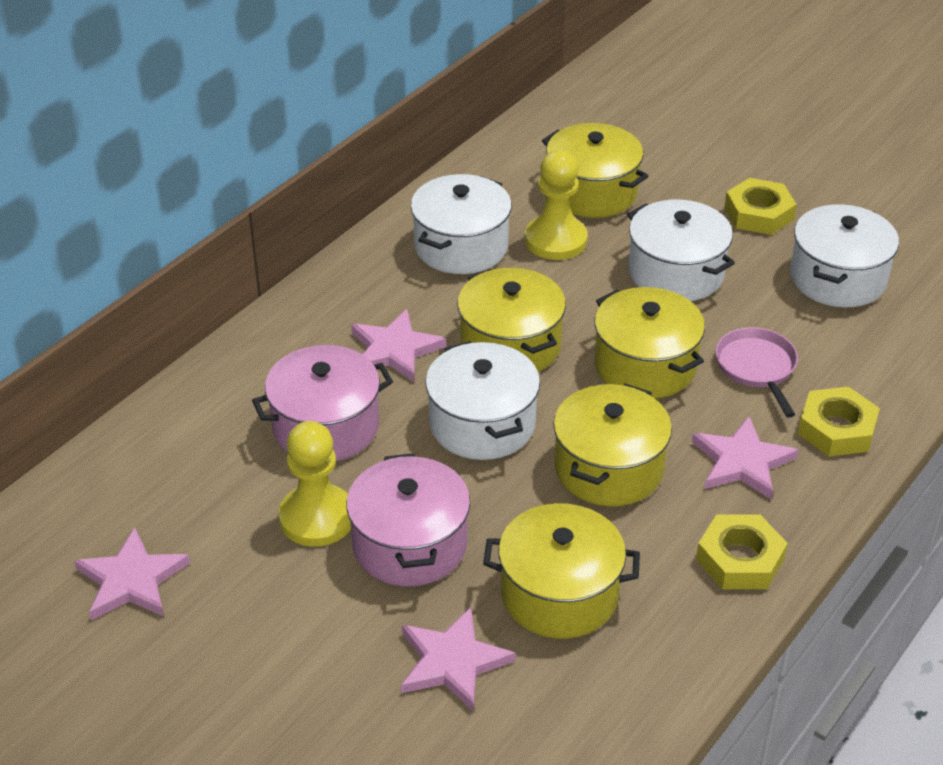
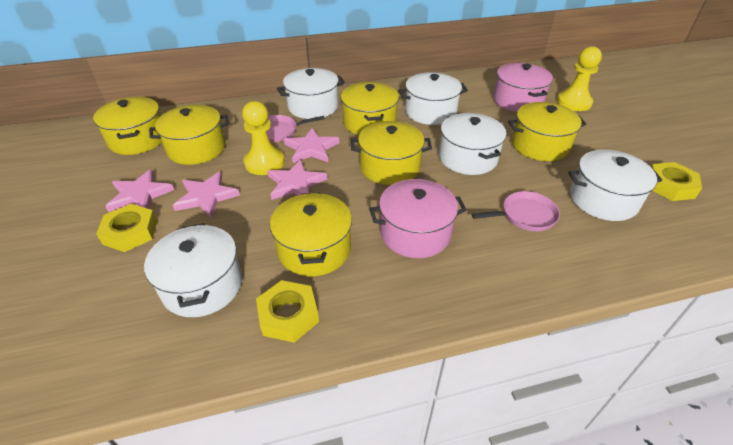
pink pan: [715,327,798,417] = 1 -> [266,115,325,142] [472,191,560,231] = 2
white pot: [411,174,512,274] [425,341,540,460] [627,199,735,301] [790,204,899,307] = 4 -> [144,223,242,317] [277,68,345,119] [398,72,468,125] [439,113,506,175] [568,150,662,221] = 5
yellow pot: [457,268,566,372] [483,503,640,639] [542,123,648,218] [553,384,672,506] [594,287,705,398] = 5 -> [93,97,162,155] [149,105,229,165] [270,192,352,276] [341,82,399,135] [351,121,432,185] [508,102,587,161] = 6

